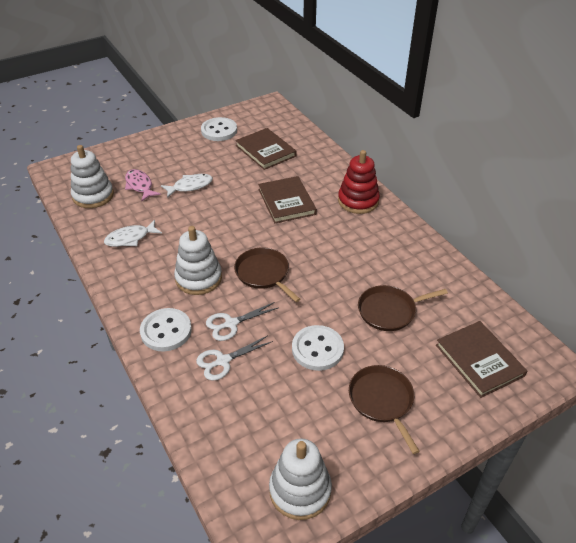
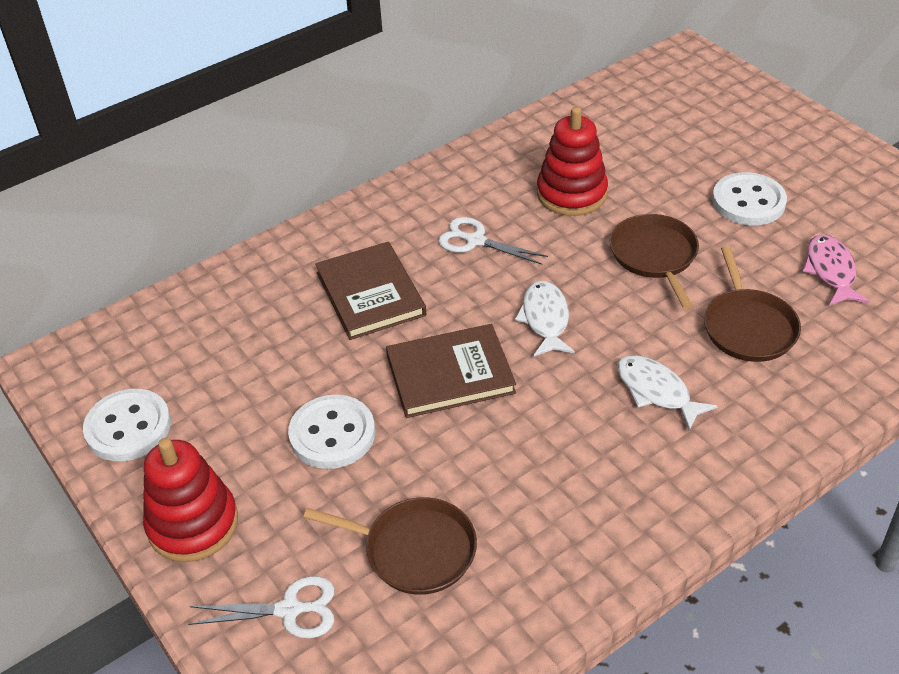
brown book: [235,128,297,170] [258,176,317,223] [436,321,527,398] = 3 -> [315,242,426,340] [386,324,516,418] = 2
red stacking toy: [338,150,380,214] = 1 -> [143,438,238,562] [537,107,608,216] = 2
white stacking toy: [71,145,114,208] [174,226,222,295] [269,439,332,520] = 3 -> none = 0

